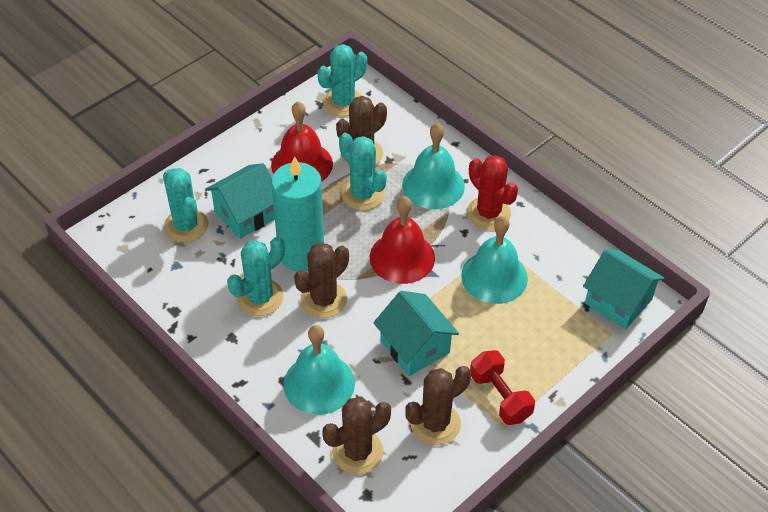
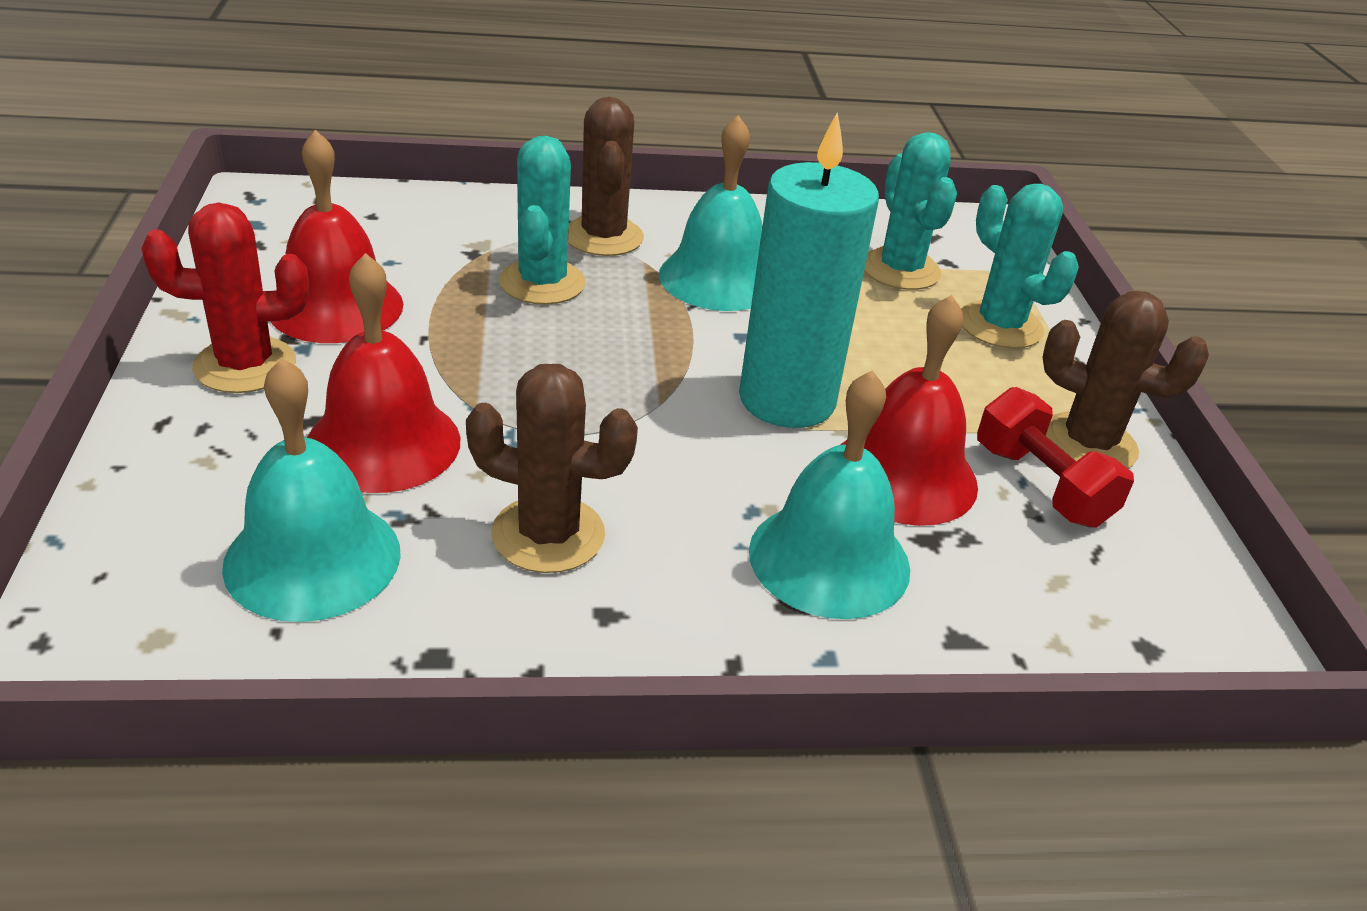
brown cactus: [294,242,349,318] [322,397,391,475] [336,96,387,166] [405,366,471,445] = 4 -> [466,364,638,573] [568,97,644,256] [1042,291,1209,468] = 3
red bell: [271,101,333,182] [370,196,435,284] = 2 -> [270,130,403,343] [307,253,460,493] [840,295,978,526] = 3
turquoise cactus: [163,168,208,243] [227,237,285,316] [317,44,367,116] [339,133,387,210] = 4 -> [499,136,586,305] [864,132,957,290] [961,184,1079,349] = 3
turquoise house: [205,163,275,239] [373,291,459,376] [583,249,665,329] = 3 -> none = 0

